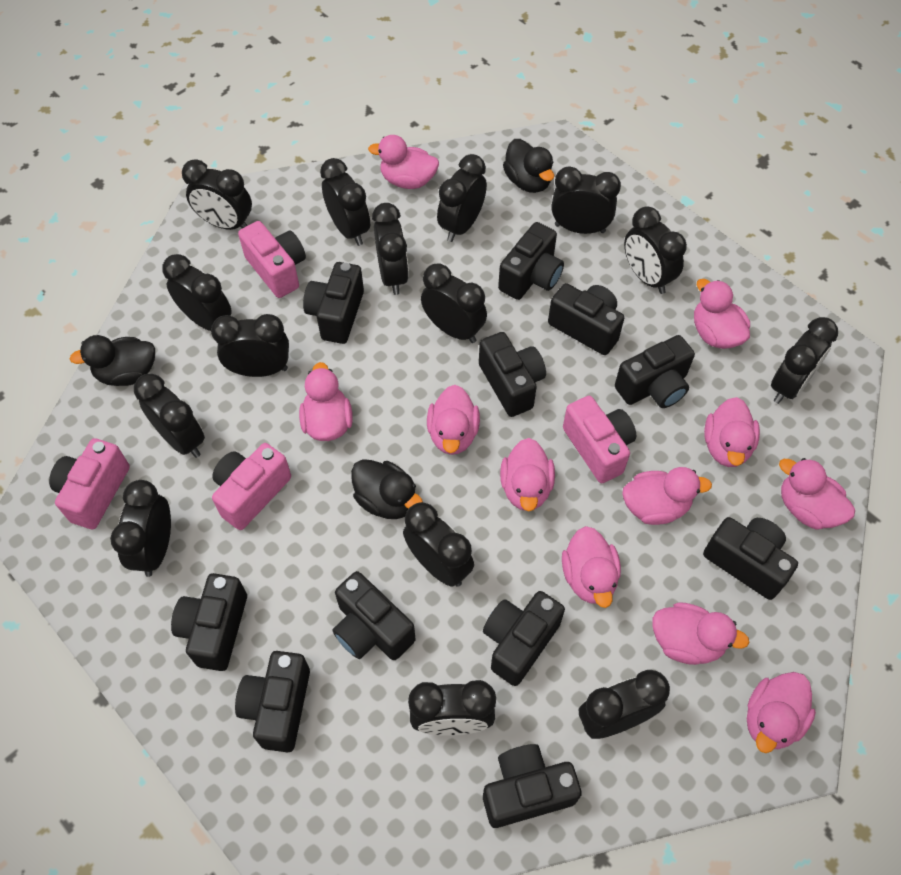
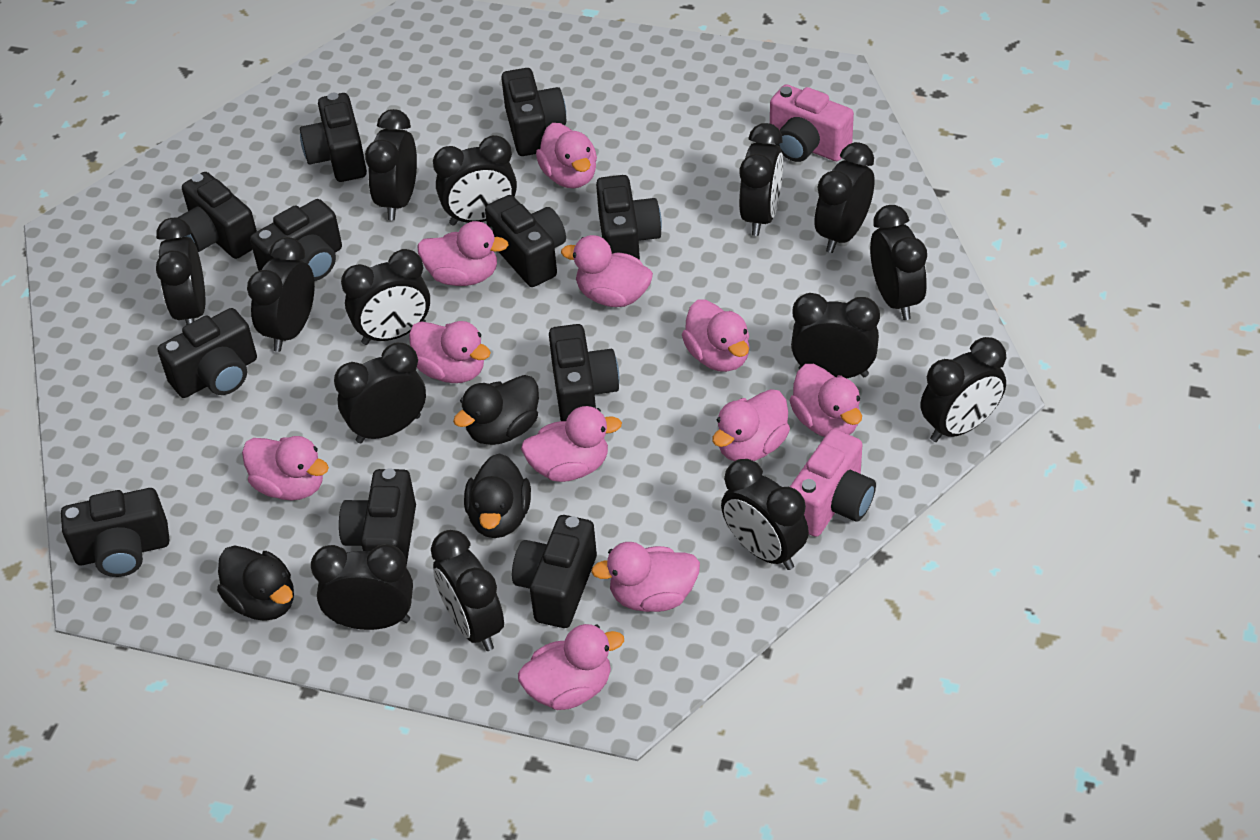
black clock: [110,480,171,577] [134,374,205,458] [162,254,232,331] [182,159,252,230] [211,314,289,377] [320,158,370,246] [372,203,409,295] [403,502,474,587] [408,680,496,736] [421,263,487,343] [437,154,487,242] [551,166,621,234] [579,670,670,739] [624,206,687,294] [771,317,838,404] = 15 -> [156,218,206,325] [247,237,315,352] [311,544,413,630] [334,342,426,443] [341,249,430,345] [365,109,417,220] [431,530,504,651] [433,135,517,226] [721,459,809,570] [739,123,783,236] [791,293,880,378] [814,142,875,253] [870,205,927,320] [920,337,1006,442] = 14
pink camera: [49,438,130,529] [212,443,291,530] [238,221,306,298] [563,396,636,483] = 4 -> [770,85,854,162] [790,429,876,537] = 2

